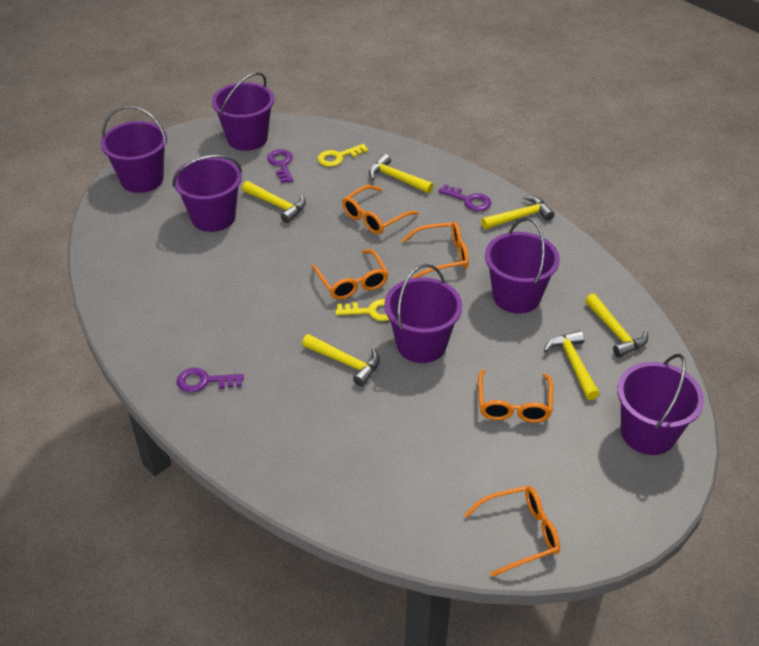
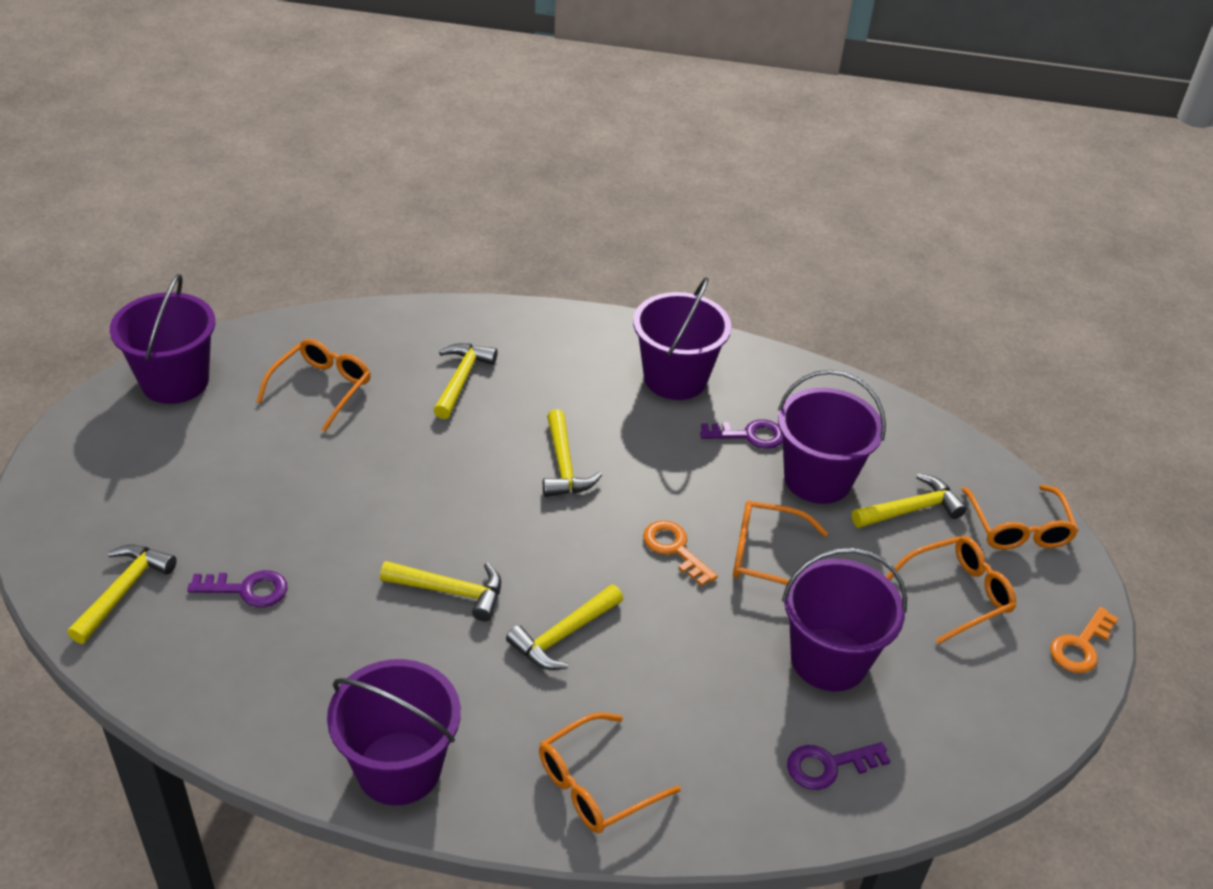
orange key: none = 0 -> [643,520,718,586] [1050,607,1119,673] = 2
purple bucket: [101,106,167,193] [172,155,242,232] [212,72,274,151] [384,264,462,363] [485,218,560,313] [617,354,704,455] = 6 -> [110,274,215,404] [327,659,461,805] [633,277,731,400] [778,370,886,504] [782,548,907,691] = 5
yellow key: [318,144,368,167] [336,299,390,321] = 2 -> none = 0

